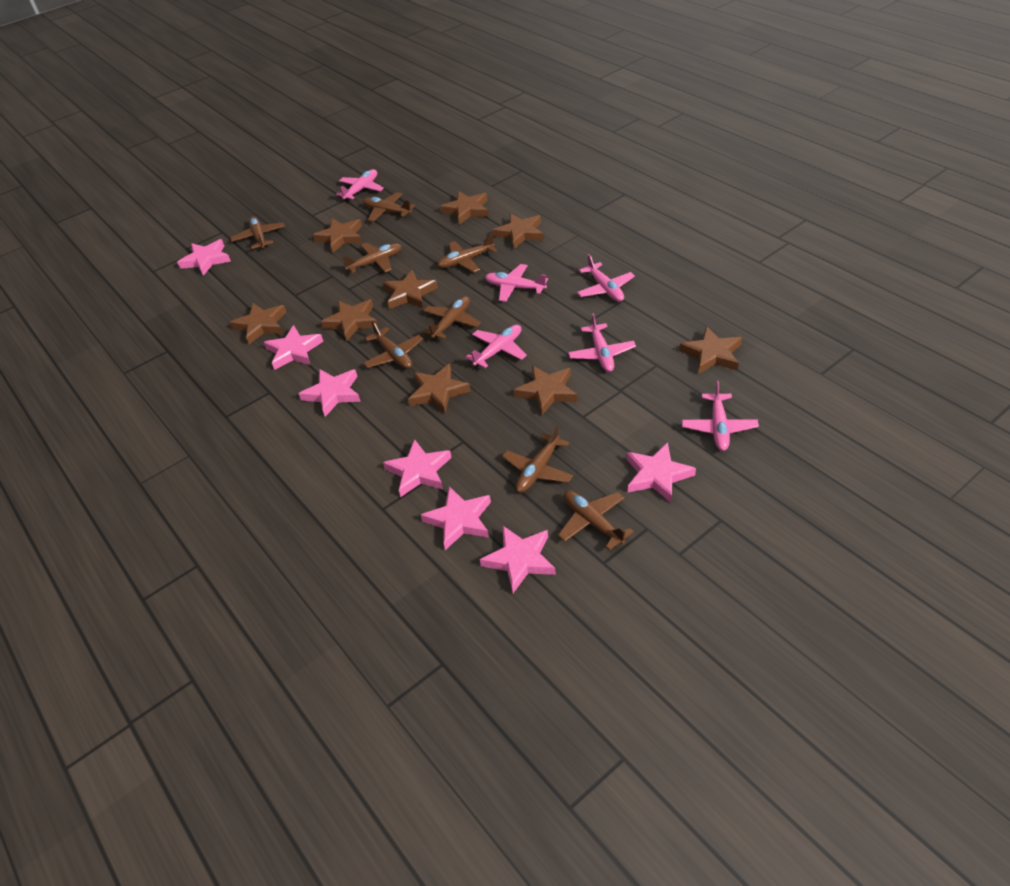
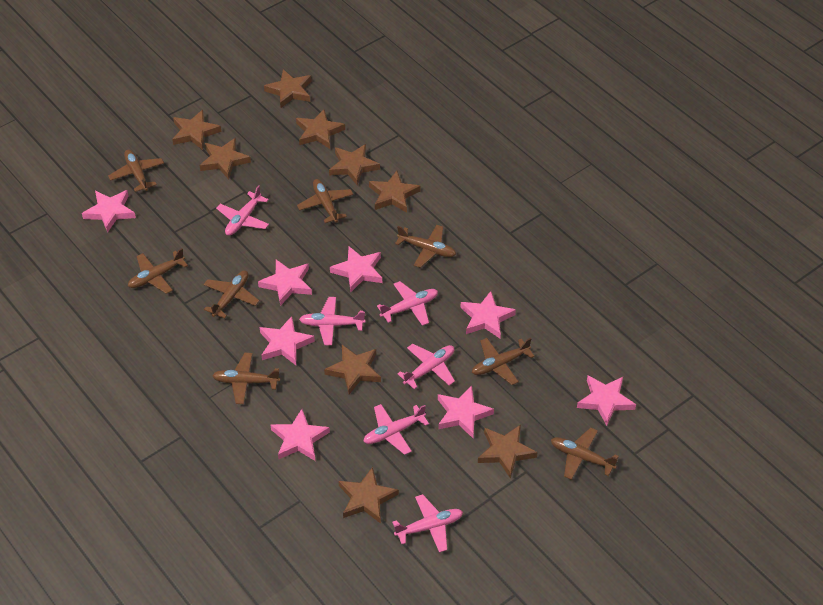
pink star: [177,239,231,276] [264,325,323,370] [298,369,361,417] [383,439,452,497] [421,486,491,550] [480,526,556,593] [627,442,696,503] = 7 -> [82,190,136,233] [258,260,312,306] [260,316,315,365] [271,409,330,461] [330,246,382,292] [438,385,494,438] [460,291,516,338] [577,375,636,426] = 8

